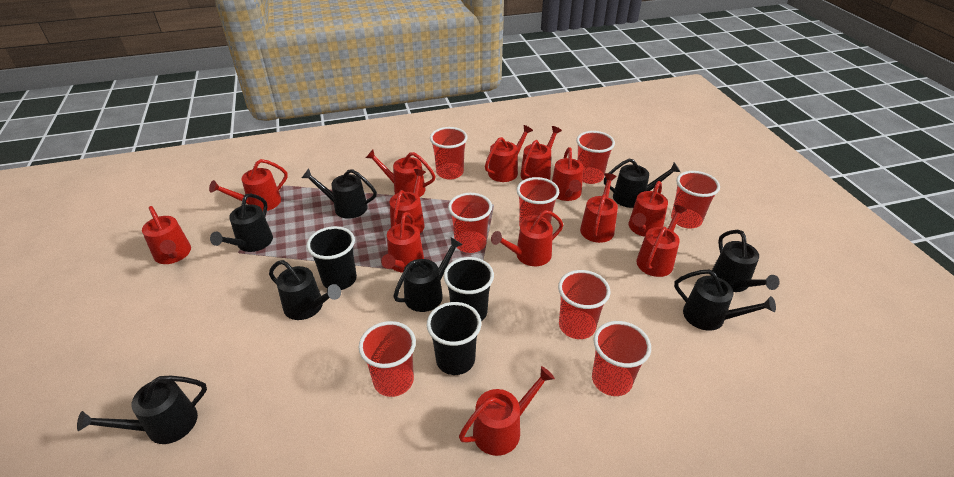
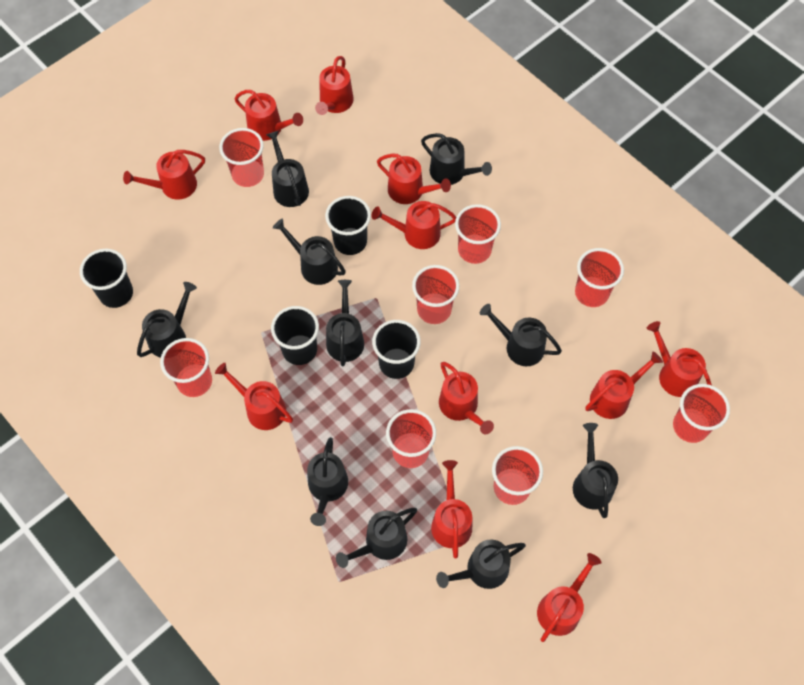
black cup: [307,226,357,290] [427,302,482,375] [444,257,494,321] = 3 -> [80,248,133,308] [271,306,319,365] [325,196,371,255] [372,320,421,379] = 4
black watering can: [77,376,207,444] [210,193,273,252] [269,260,341,320] [302,169,377,219] [393,237,463,312] [604,159,680,208] [674,270,776,331] [711,230,780,292] = 8 -> [137,282,197,358] [266,131,309,207] [273,219,346,285] [307,437,348,526] [326,280,364,367] [336,508,417,568] [421,133,492,185] [436,540,526,589] [480,304,562,366] [573,423,618,518] = 10
red watering can: [142,206,191,264] [209,159,288,211] [366,150,436,197] [381,212,424,273] [390,169,426,233] [459,366,555,456] [485,125,533,182] [491,210,563,266] [520,126,562,180] [552,147,584,201] [580,173,618,243] [629,181,668,237] [636,205,687,277] = 13 -> [123,150,205,200] [215,363,293,430] [234,90,303,141] [315,56,354,115] [372,201,456,249] [377,154,451,204] [431,460,472,558] [439,362,494,434] [537,553,602,642] [585,352,663,419] [647,321,712,397] = 11

